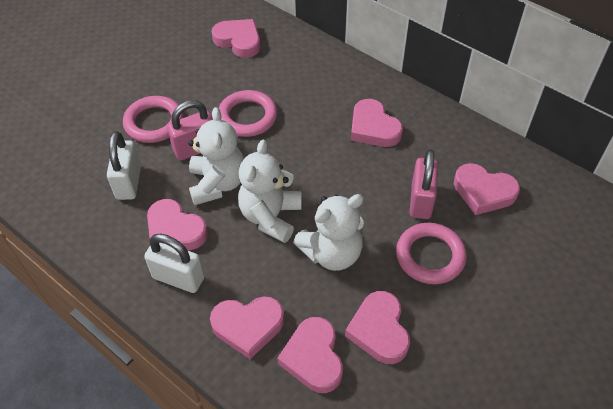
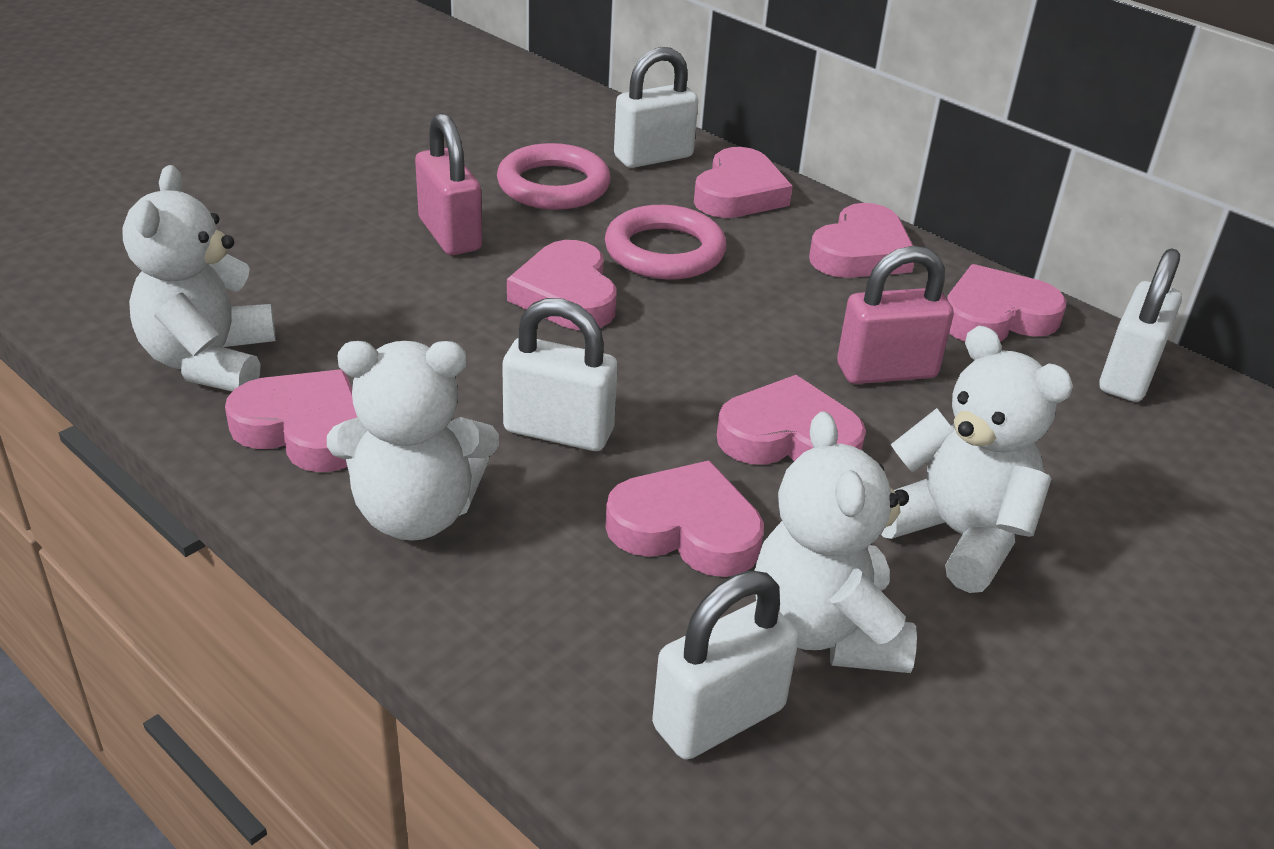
pink ring: [123,96,183,143] [218,90,277,137] [396,223,467,284] = 3 -> [497,143,611,210] [605,205,726,280] = 2
white padlock: [107,131,141,200] [144,234,204,293] = 2 -> [502,298,618,451] [614,47,698,168] [652,571,799,760] [1099,248,1182,402] = 4
white teddy bear: [188,107,244,205] [238,140,302,243] [293,194,364,271] = 3 -> [122,165,276,392] [327,341,499,541] [754,411,917,673] [881,326,1073,593] = 4

